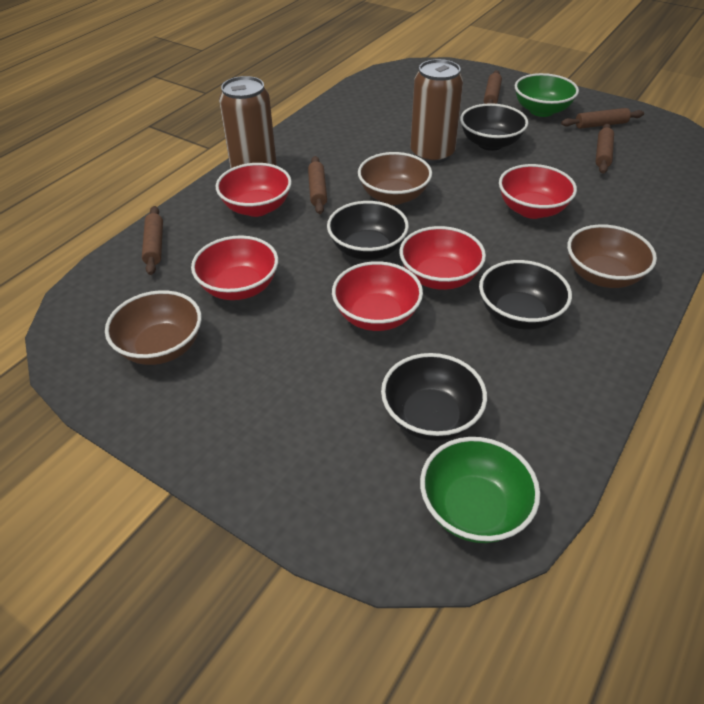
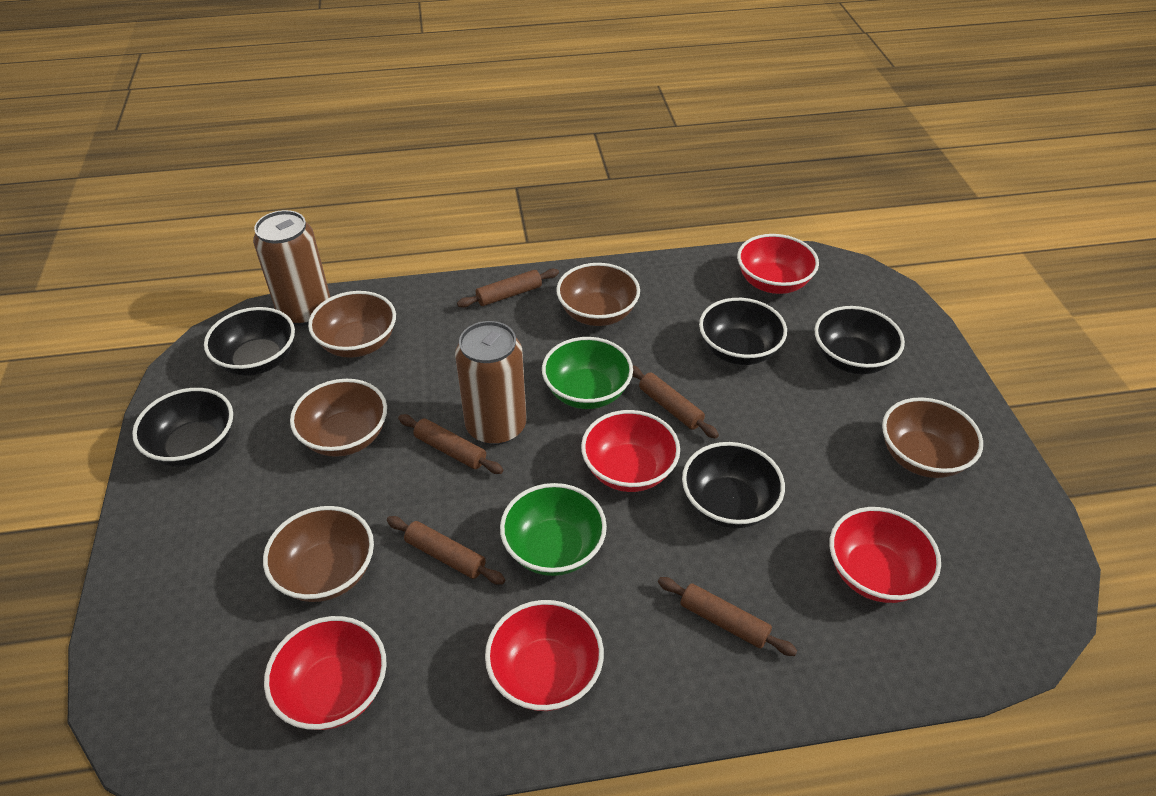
black bowl: [327,201,409,260] [381,353,487,441] [460,103,528,151] [479,260,572,330] = 4 -> [132,388,233,467] [204,307,295,376] [682,442,785,529] [699,298,787,365] [814,306,905,375] = 5
brown bowl: [105,290,202,365] [358,152,432,205] [567,224,657,288] = 3 -> [263,506,374,602] [290,379,387,457] [308,291,396,358] [556,263,640,326] [882,397,983,478] = 5

